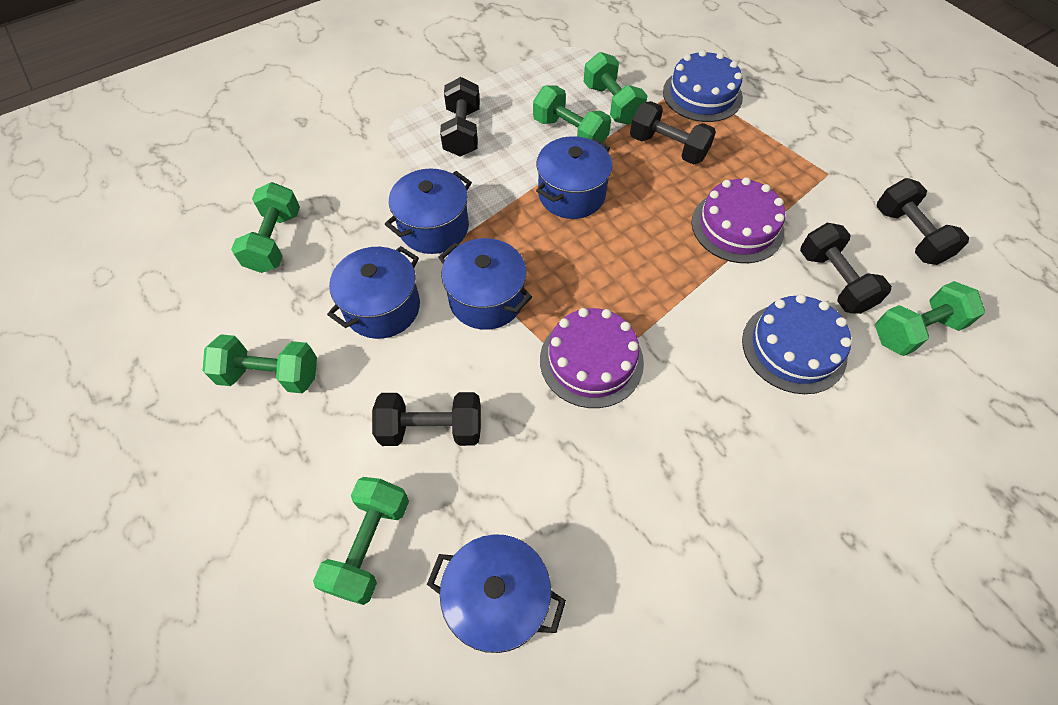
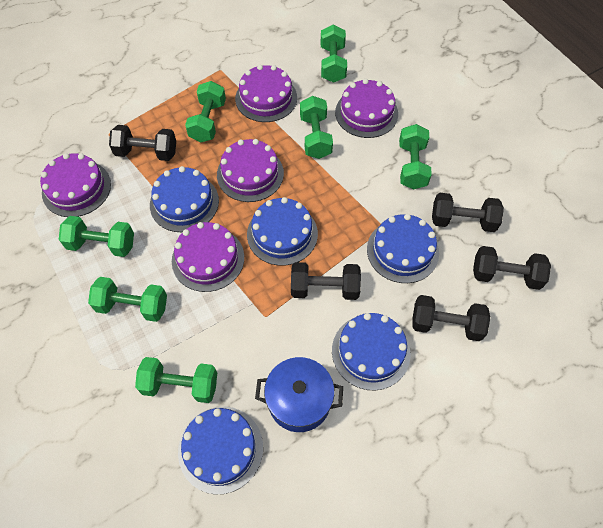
blue cake: [663,50,743,122] [742,294,852,394] = 2 -> [150,166,219,232] [178,407,263,494] [247,197,318,266] [332,313,411,390] [367,214,439,283] = 5
blue pot: [327,246,420,339] [385,169,472,254] [427,534,566,653] [438,238,532,330] [536,136,612,219] = 5 -> [255,357,343,432] = 1
green dumbbell: [202,334,317,393] [231,182,300,273] [313,477,409,605] [533,85,611,143] [583,52,648,125] [875,281,985,356] = 6 -> [59,216,134,257] [88,277,167,322] [135,357,217,403] [185,81,226,142] [300,96,333,159] [321,24,347,83] [399,124,432,189] = 7
purple cake: [540,308,644,408] [692,177,785,263] = 2 -> [40,153,111,217] [172,222,244,292] [217,139,284,202] [235,65,297,122] [335,79,398,138] = 5

